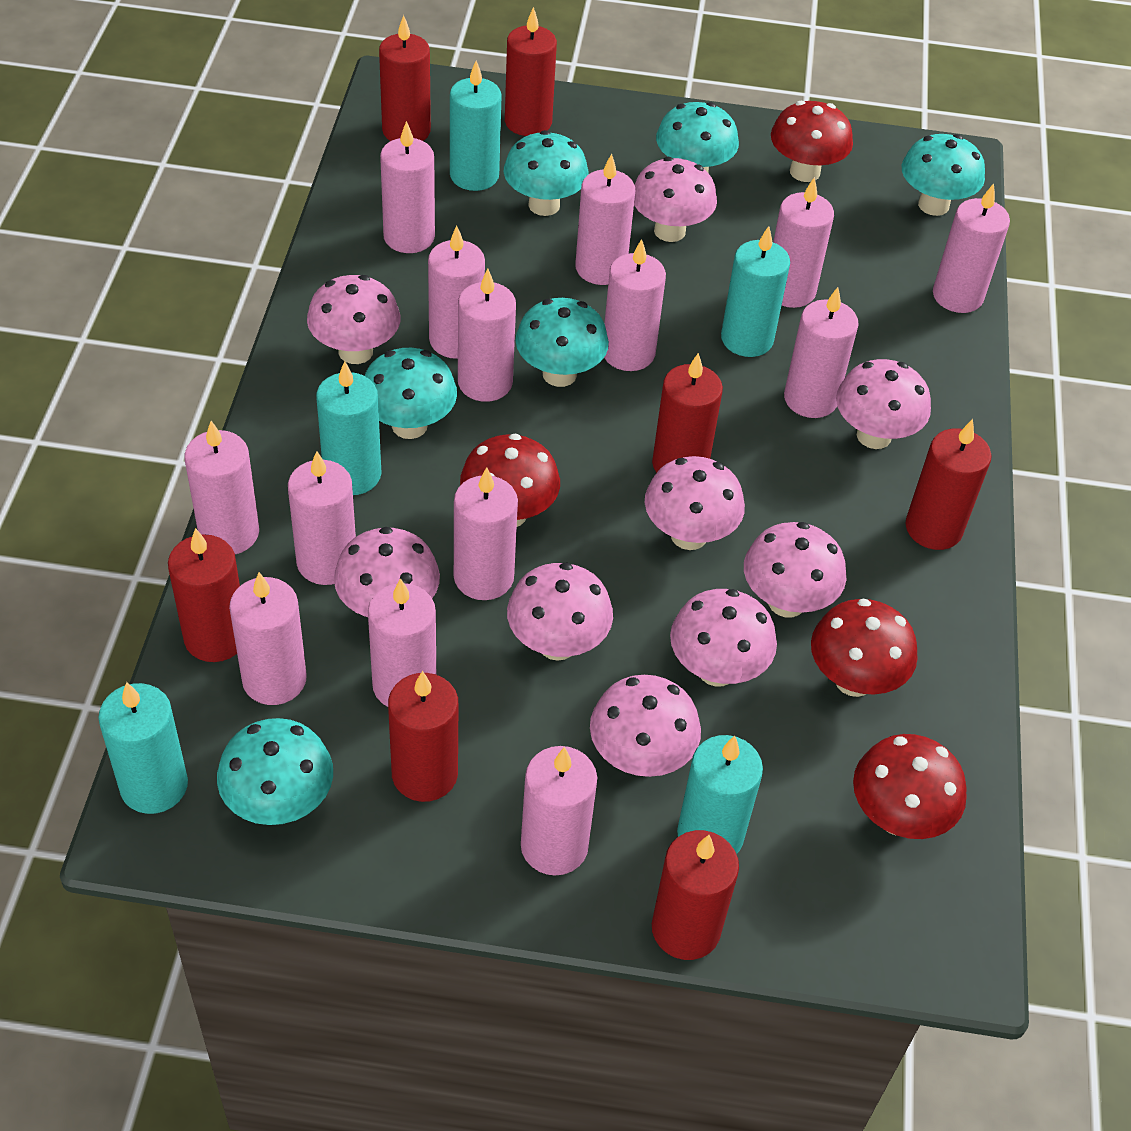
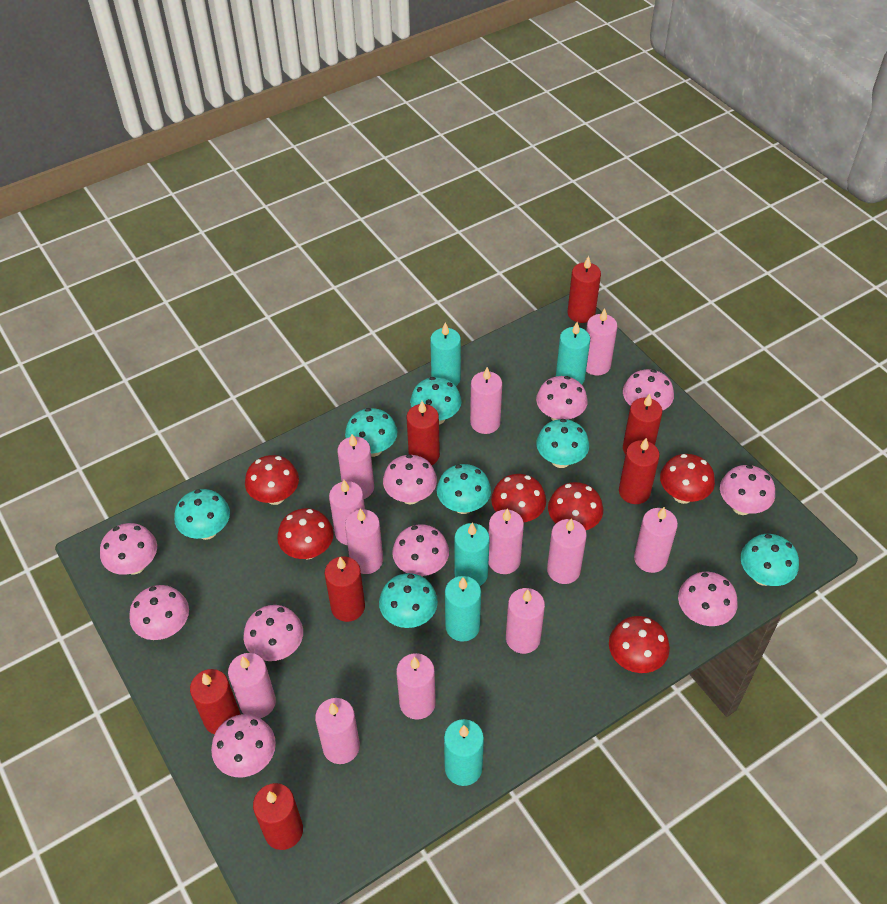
pink candle: [185,421,259,554] [229,572,307,705] [288,451,356,585] [368,578,436,707] [380,121,435,253] [428,226,485,359] [454,467,518,600] [458,269,516,402] [521,746,597,876] [575,154,635,285] [604,239,666,371] [773,177,834,308] [784,287,859,418] [933,183,1010,313] = 14 -> [228,653,276,718] [315,698,360,764] [329,480,365,545] [337,434,374,499] [345,508,383,574] [396,653,436,720] [470,367,502,434] [489,508,524,574] [506,588,545,654] [547,519,587,584] [586,308,617,376] [634,507,678,573] = 12
pink mushroom: [307,275,400,364] [334,527,440,617] [507,563,613,661] [590,675,701,777] [634,157,717,242] [645,456,745,550] [670,589,777,687] [744,522,846,617] [836,359,931,449] = 9 -> [100,523,157,575] [129,585,189,640] [211,714,276,777] [243,605,303,661] [383,454,437,504] [392,524,449,576] [536,376,588,421] [623,369,674,411] [678,572,738,626] [720,465,775,515] = 10
red mushroom: [460,434,560,527] [771,101,853,182] [811,599,918,697] [853,734,967,839] = 4 -> [245,455,299,505] [277,508,334,559] [491,474,546,522] [548,482,603,530] [609,616,670,673] [660,454,715,504] = 6
turquoise mushroom: [217,718,333,825] [365,348,457,439] [504,130,589,216] [515,298,609,387] [656,102,739,172] [902,134,985,216] = 6 -> [174,489,230,540] [345,408,397,457] [379,573,438,628] [410,377,462,425] [437,464,491,514] [536,419,589,468] [741,534,799,586] = 7

